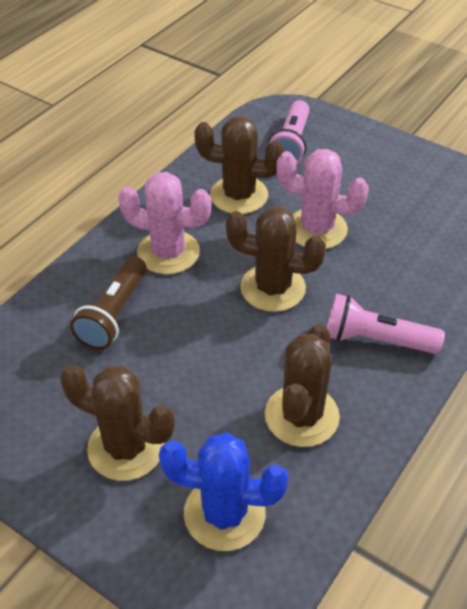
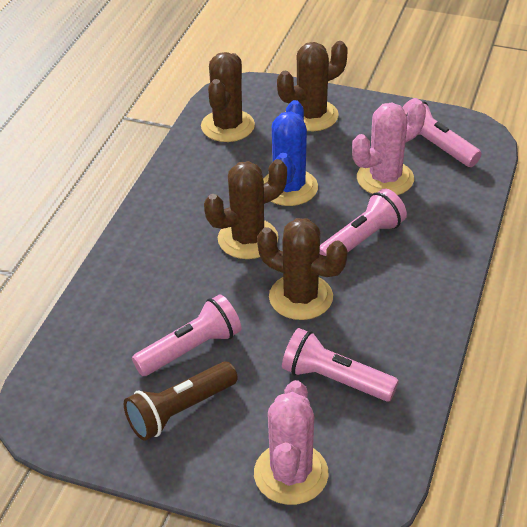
pink flashlight: [268,100,309,165] [327,294,445,354] = 2 -> [132,294,242,376] [282,328,399,402] [320,188,407,256] [402,98,481,167] = 4

